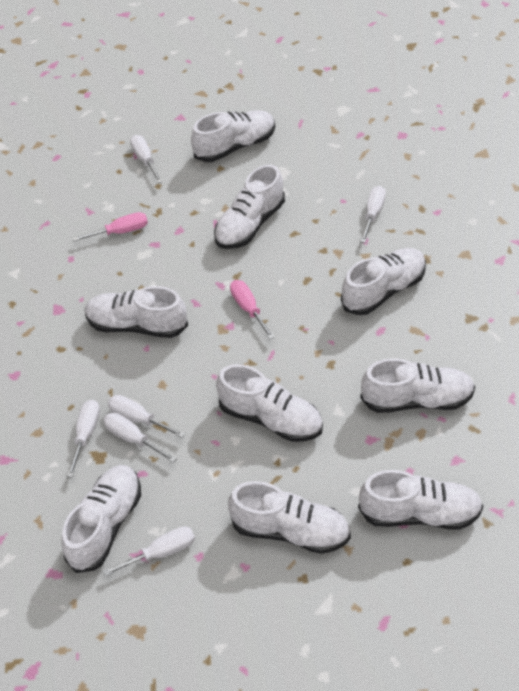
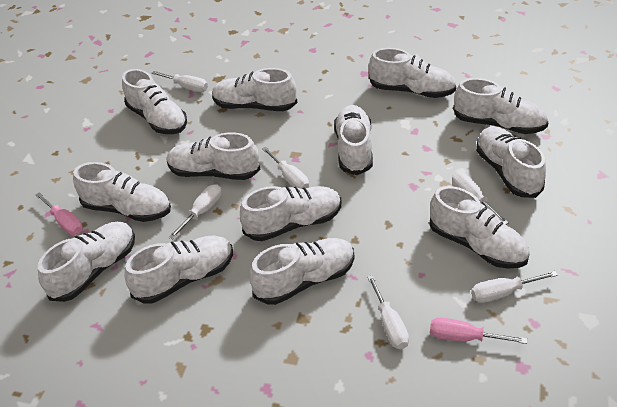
white shoe: [61,465,141,573] [85,286,188,338] [191,110,275,162] [214,164,285,249] [216,364,323,442] [228,481,351,554] [341,248,426,315] [358,470,483,530] [360,358,475,413] = 9 -> [38,222,135,302] [73,162,171,222] [122,69,187,134] [124,236,233,304] [167,132,260,180] [212,68,297,111] [240,186,341,241] [249,238,355,305] [334,105,373,175] [369,48,456,98] [430,186,530,268] [453,78,548,134] [476,126,546,198] = 13

